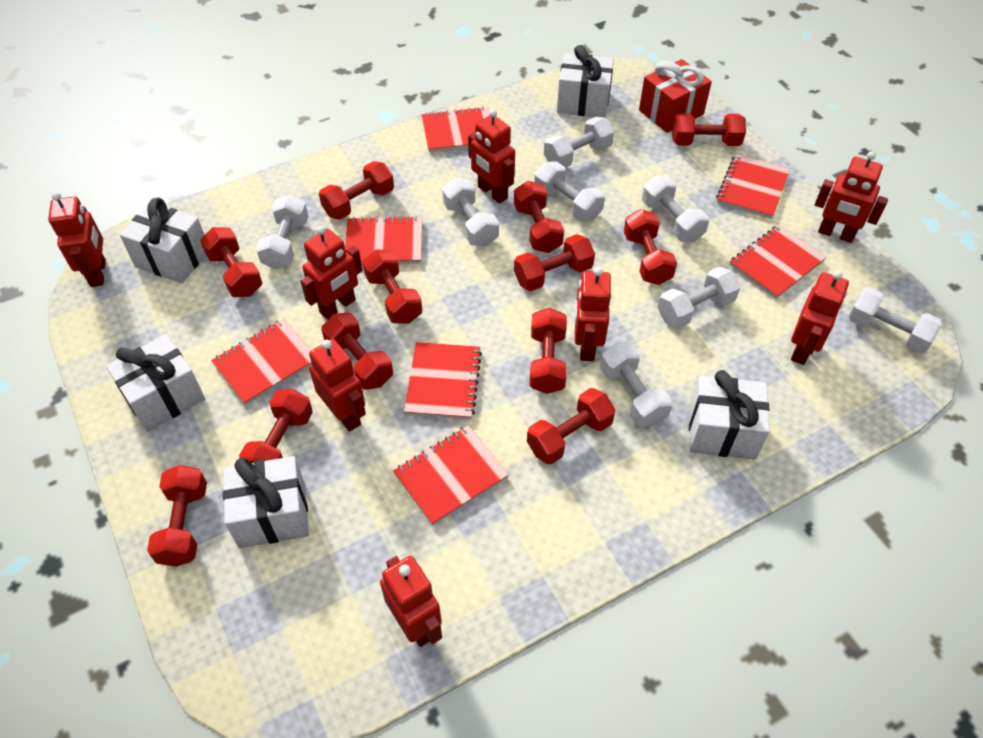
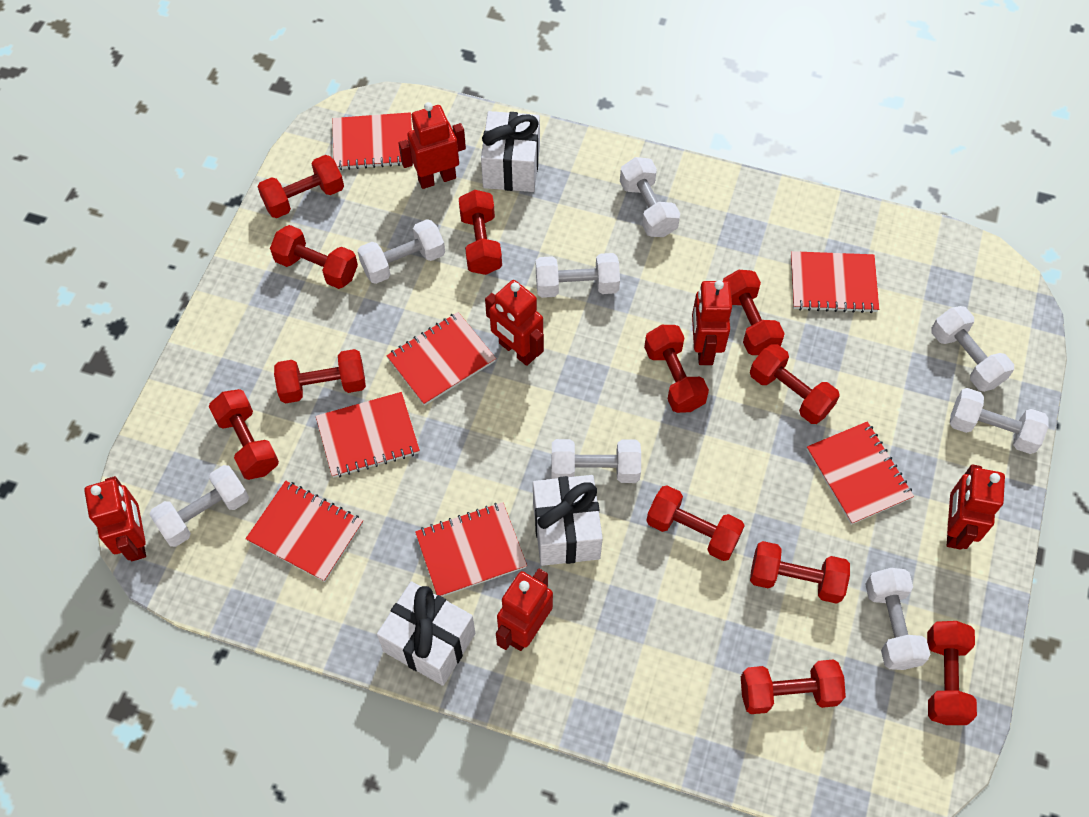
red gift: [639,59,712,133] = 1 -> none = 0
red robot: [48,192,106,287] [301,226,363,319] [309,339,366,432] [380,556,442,647] [468,109,515,203] [575,267,611,361] [791,271,849,365] [815,151,888,243] = 8 -> [84,476,146,561] [398,102,466,189] [485,280,544,366] [496,569,553,651] [692,280,732,365] [947,464,1005,550] = 6
white gift: [106,334,205,432] [120,197,206,284] [223,456,309,548] [557,45,614,118] [689,370,770,460] = 5 -> [377,581,475,686] [481,111,540,192] [533,475,603,566] = 3

